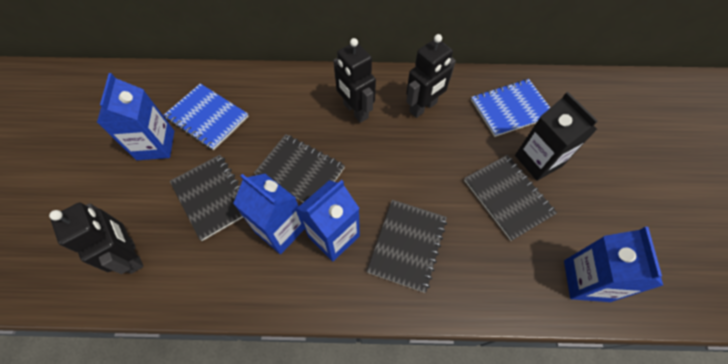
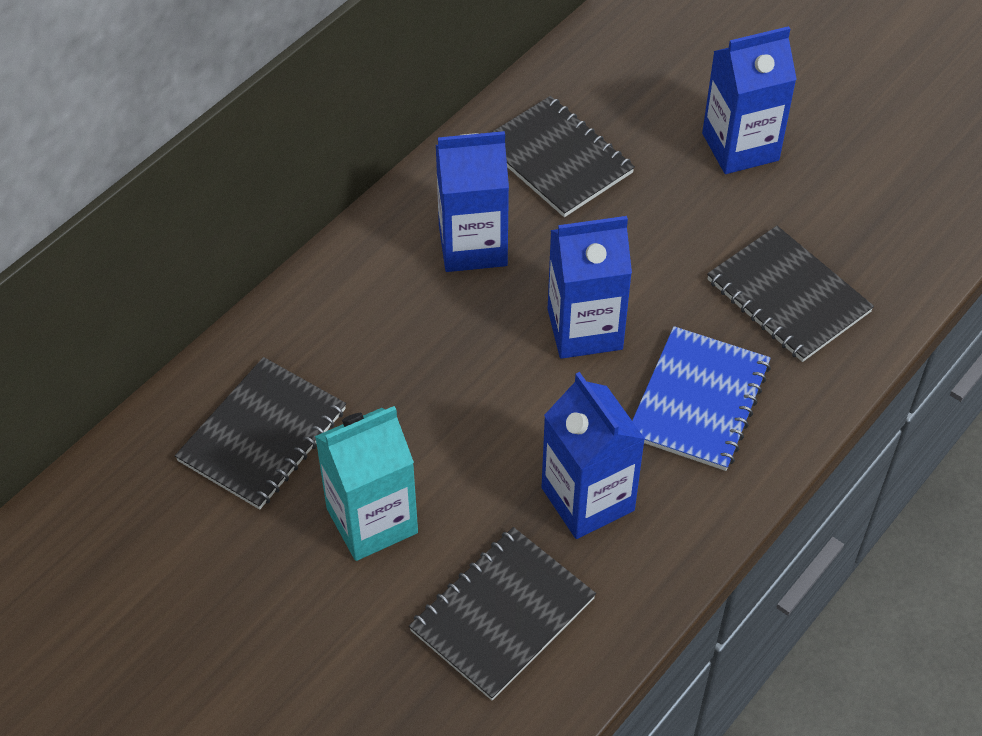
black carton: [515,92,598,181] = 1 -> none = 0
black robot: [49,203,144,274] [333,38,376,123] [406,34,456,118] = 3 -> none = 0
blue notebook: [164,83,249,150] [471,79,550,137] = 2 -> [632,326,771,471] = 1
turquoise carton: none = 0 -> [315,406,418,561] = 1

